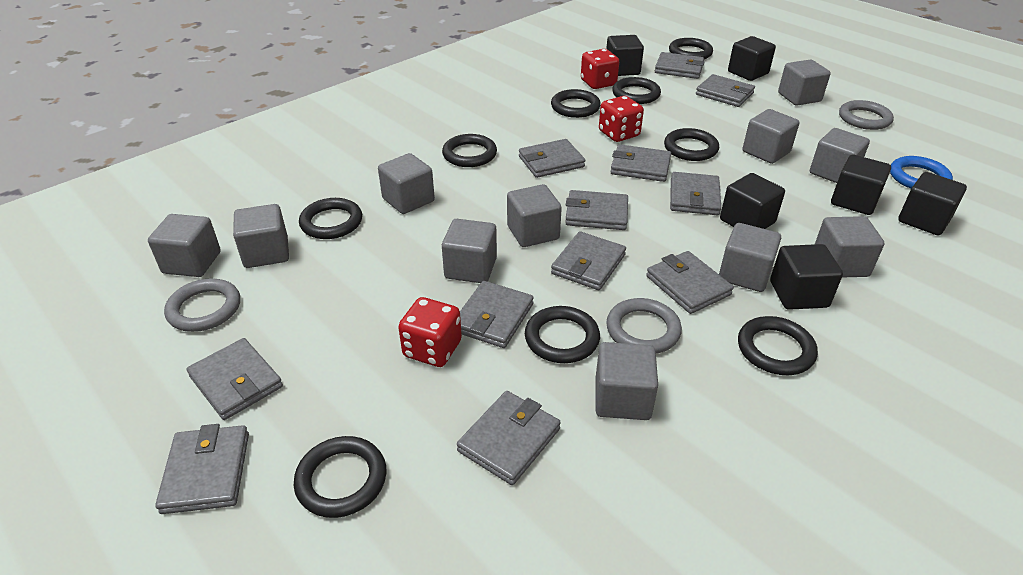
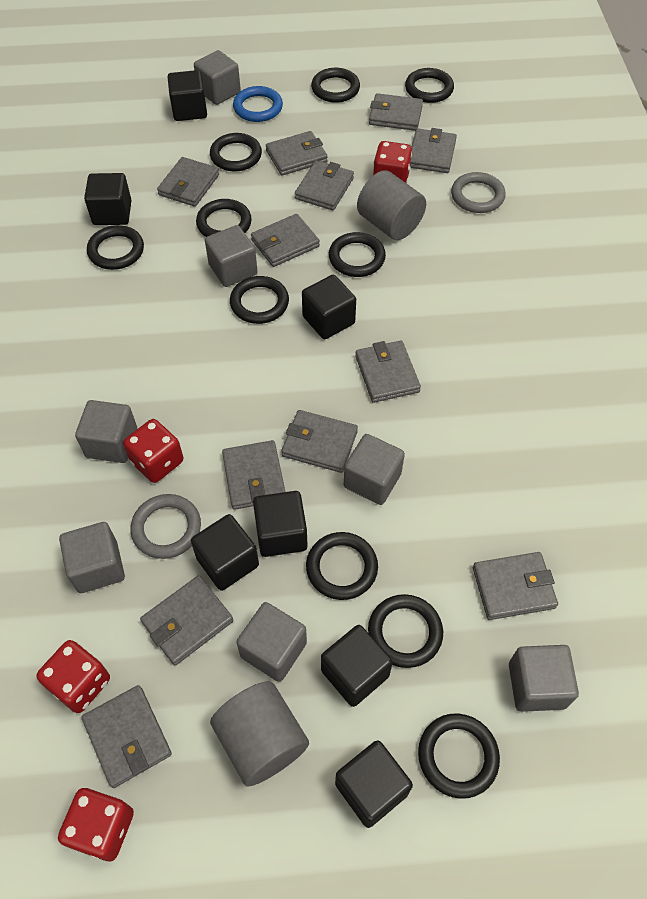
black cube: [606,35,644,76] [720,173,785,229] [728,36,776,81] [770,244,843,310] [831,155,891,215] [898,172,967,236] = 6 -> [84,173,132,225] [168,70,207,121] [191,514,259,591] [253,491,308,557] [302,275,356,339] [321,625,393,707] [335,740,413,828] = 7
black ring: [294,436,387,518] [299,198,362,239] [442,134,497,167] [525,306,600,363] [551,89,601,118] [612,77,661,104] [664,128,719,161] [669,38,713,59] [738,316,818,375] = 9 -> [87,225,144,270] [196,199,252,237] [210,133,262,172] [230,276,289,324] [306,532,378,600] [311,68,360,103] [329,232,386,277] [368,594,443,668] [405,68,454,103] [418,714,500,799] = 10
grey cube: [148,214,221,277] [233,204,289,268] [378,153,435,214] [442,219,497,283] [507,184,562,247] [595,342,658,420] [719,223,781,292] [743,109,800,164] [778,59,831,106] [810,128,870,183] [815,216,884,277] = 11 -> [59,522,125,593] [75,400,137,463] [194,50,241,105] [205,225,258,287] [236,602,307,682] [344,434,405,505] [509,645,579,712] = 7
grey cylinder: none = 0 -> [210,681,309,787] [357,170,426,240] = 2
grey ring: [164,278,240,332] [606,298,682,354] [839,100,894,130] = 3 -> [131,494,201,559] [451,172,506,213] = 2
red dice: [398,297,462,367] [581,49,619,89] [599,96,644,142] = 3 -> [36,640,110,713] [58,788,134,861] [123,419,183,483] [373,141,412,183] = 4

